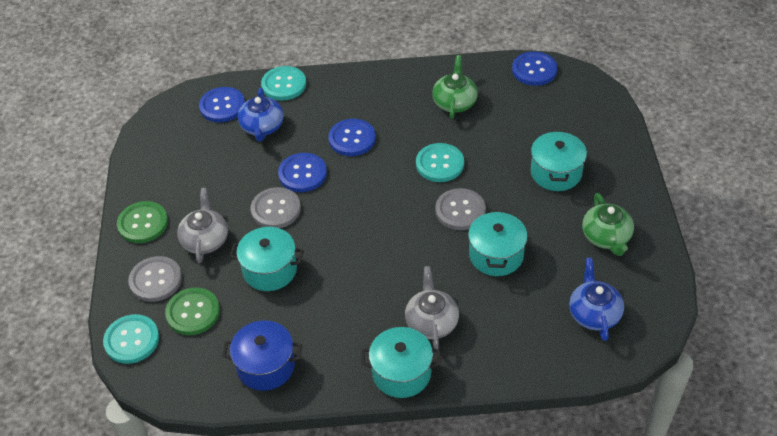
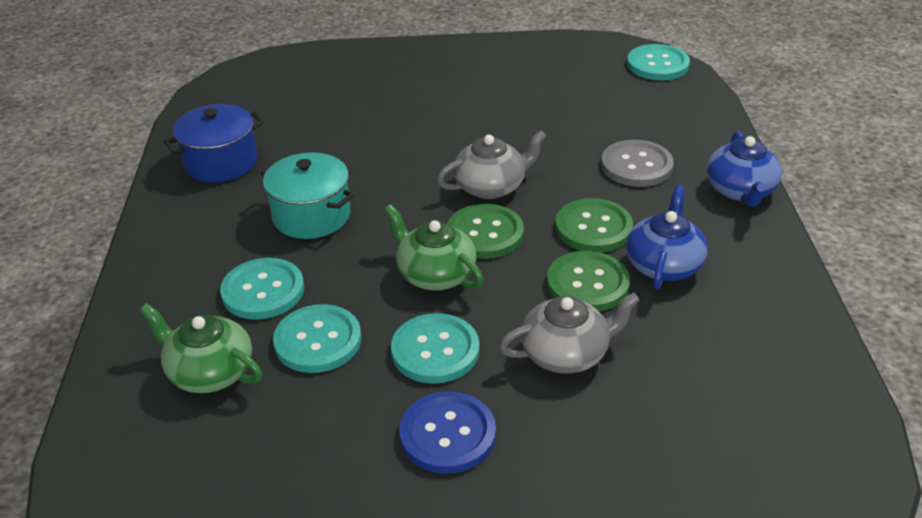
blue button: [199,87,245,122] [278,153,327,192] [328,119,376,156] [512,52,557,86] = 4 -> [399,391,496,474] = 1
green button: [117,201,168,243] [165,287,220,335] = 2 -> [447,204,524,259] [547,251,630,312] [555,198,633,252] = 3
grey button: [128,256,182,302] [251,187,301,228] [435,188,486,230] = 3 -> [601,140,674,187] = 1
turquoise button: [103,314,159,364] [261,66,306,101] [416,143,464,182] = 3 -> [220,258,304,320] [273,304,361,373] [391,313,480,384] [627,44,690,80] = 4
turquoise pot: [230,227,304,291] [361,327,441,398] [468,210,528,276] [531,130,587,191] = 4 -> [261,152,355,239] = 1

